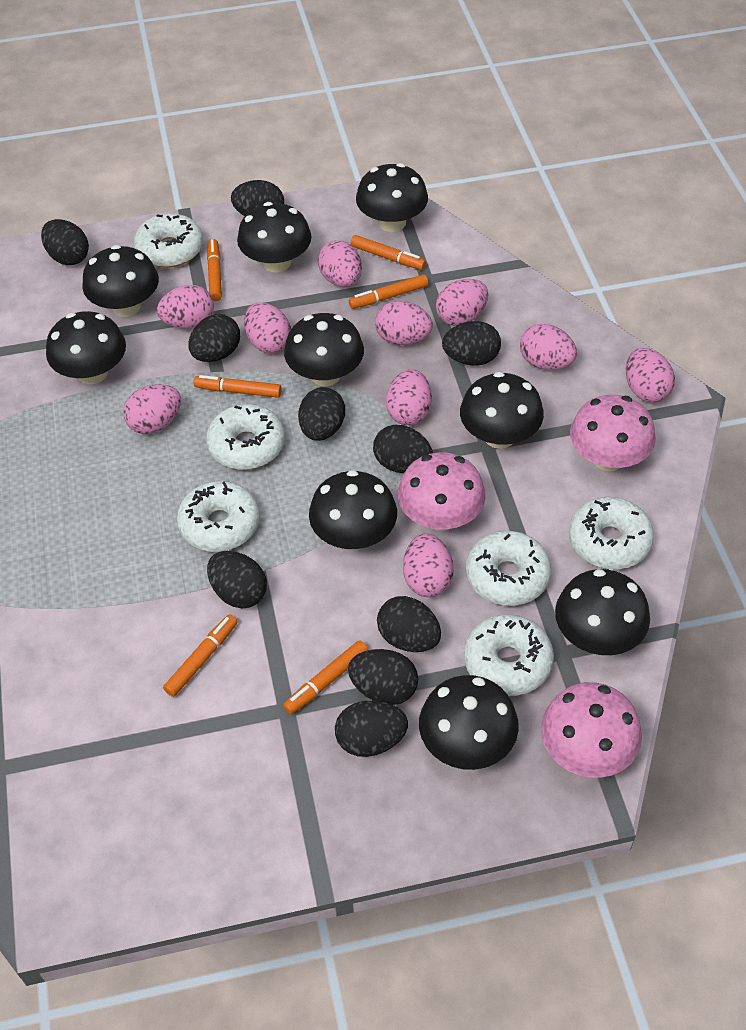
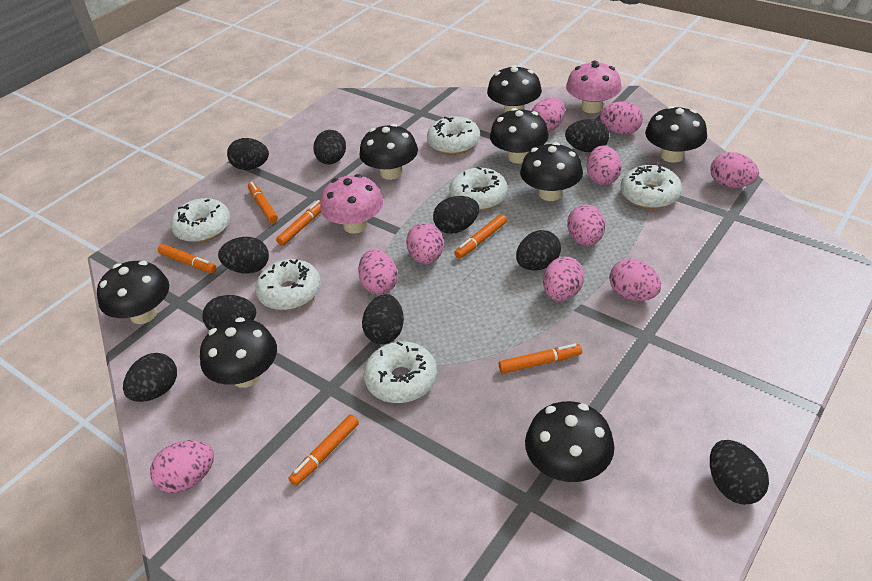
black mushroom: [46,311,126,384] [82,245,159,317] [237,202,311,272] [284,313,364,386] [309,470,397,550] [356,163,428,232] [419,675,519,770] [460,372,544,449] [555,569,650,655] = 9 -> [97,261,169,324] [200,317,277,388] [359,124,418,180] [487,65,542,113] [490,108,549,163] [520,142,583,201] [525,401,614,482] [645,106,707,163] = 8
pink mushroom: [398,452,486,531] [541,682,642,778] [570,394,656,471] = 3 -> [320,174,383,234] [566,60,622,113] = 2

